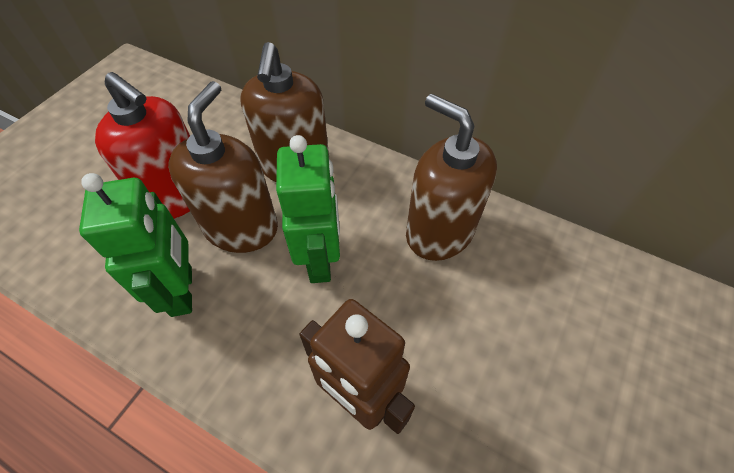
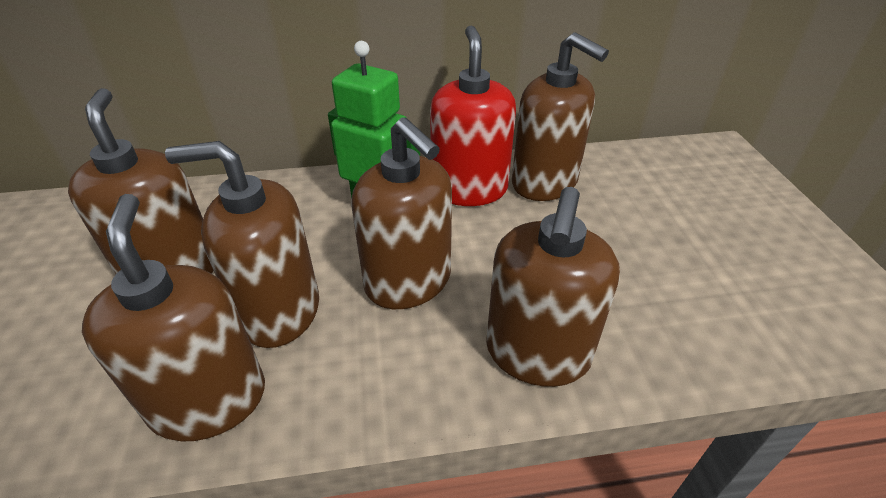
brown robot: [299,299,415,434] = 1 -> none = 0
brown soap dispenser: [168,81,278,253] [240,42,329,182] [406,94,497,261] = 3 -> [68,88,213,275] [82,194,265,442] [165,141,319,348] [351,117,452,309] [486,187,620,387] [512,32,609,201] = 6
green robot: [79,173,192,317] [276,135,340,283] = 2 -> [328,41,420,198] = 1

